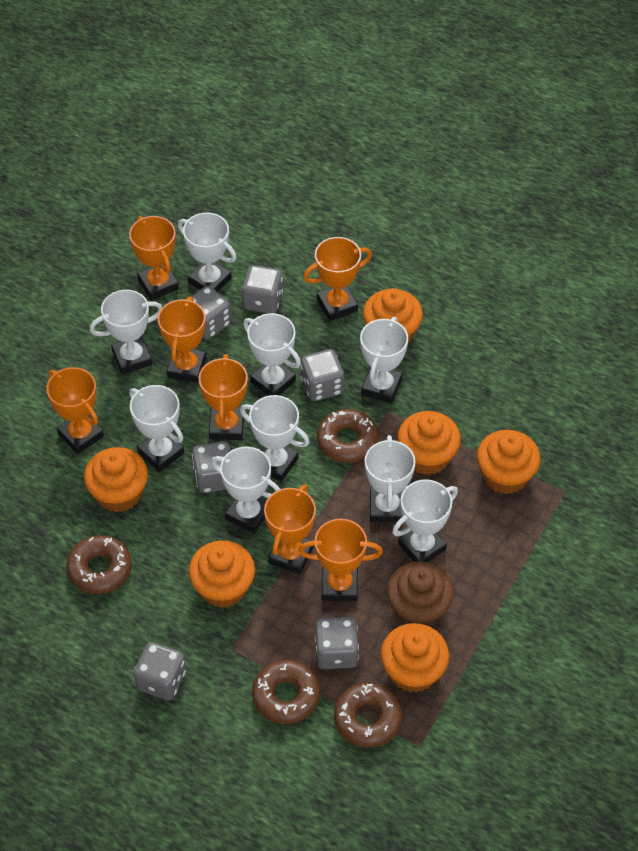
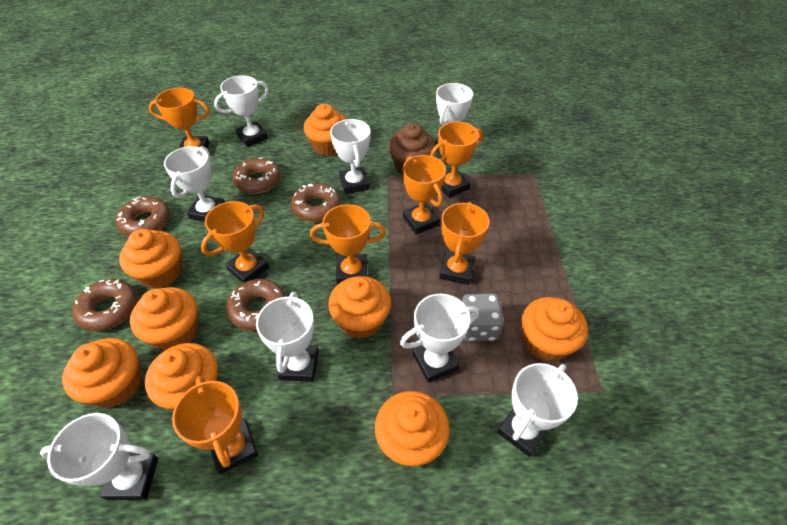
brown donut: [66,535,132,594] [252,660,320,724] [317,409,379,463] [334,682,403,748] = 4 -> [72,279,137,331] [115,196,170,236] [226,279,286,331] [232,157,281,194] [291,183,341,222] = 5
grey dice: [133,642,186,701] [186,286,231,339] [192,441,231,493] [241,265,283,313] [300,349,344,401] [315,617,359,669] = 6 -> [462,293,504,341] = 1
orange cupcake: [84,447,148,512] [189,540,255,608] [363,288,423,343] [381,623,449,693] [397,411,461,475] [477,430,540,494] = 6 -> [62,338,141,408] [119,229,182,289] [130,287,198,350] [145,343,218,410] [303,104,346,156] [328,276,391,339] [375,391,450,467] [521,297,588,362] = 8
white trophy: [90,290,162,374] [129,385,184,472] [178,212,237,292] [211,447,280,534] [240,395,310,482] [243,313,301,396] [360,317,408,403] [365,435,416,522] [392,479,458,562] = 9 -> [40,413,158,500] [164,146,225,222] [214,75,269,147] [256,292,319,382] [330,119,371,194] [400,294,479,383] [435,83,473,150] [497,363,578,457] = 8

